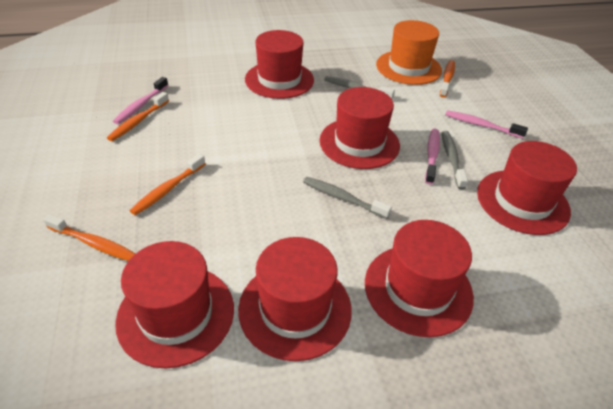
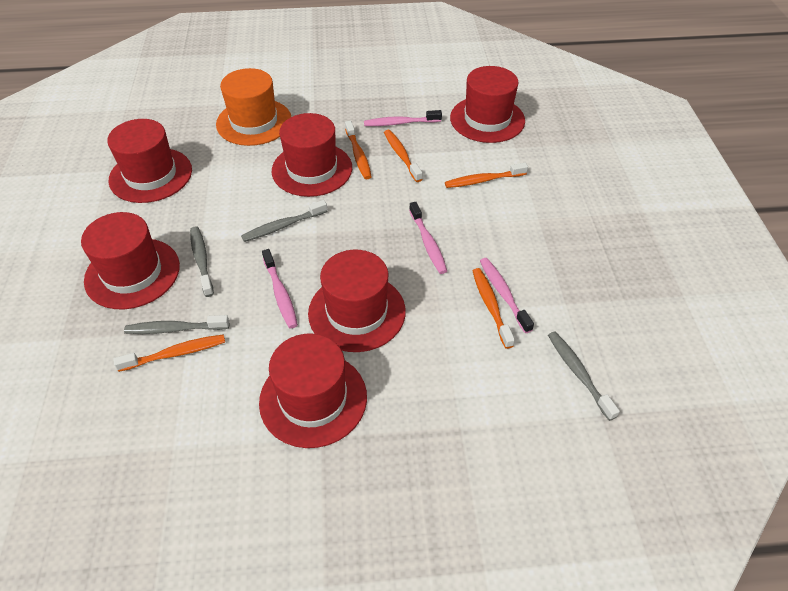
grey toothbrush: [303,177,392,219] [324,76,395,99] [442,131,468,189] = 3 -> [124,315,229,334] [190,226,214,297] [241,200,327,242] [548,332,620,421] = 4
orange toothbrush: [43,214,135,261] [107,92,169,141] [130,154,205,215] [440,60,455,98] = 4 -> [113,334,225,372] [345,121,372,179] [384,130,423,182] [445,163,528,188] [473,268,515,349] = 5
pink toothbrush: [113,77,169,124] [425,129,440,185] [445,110,528,138] = 3 -> [262,249,298,328] [364,110,442,126] [409,202,447,274] [480,258,534,333] = 4

